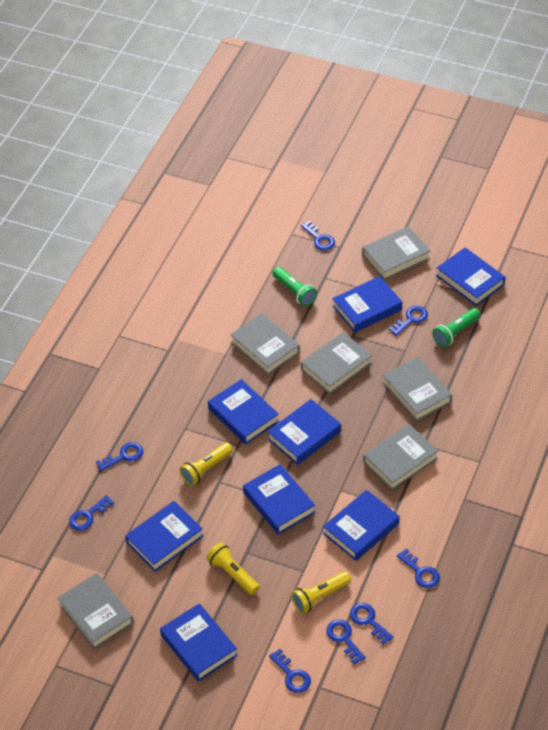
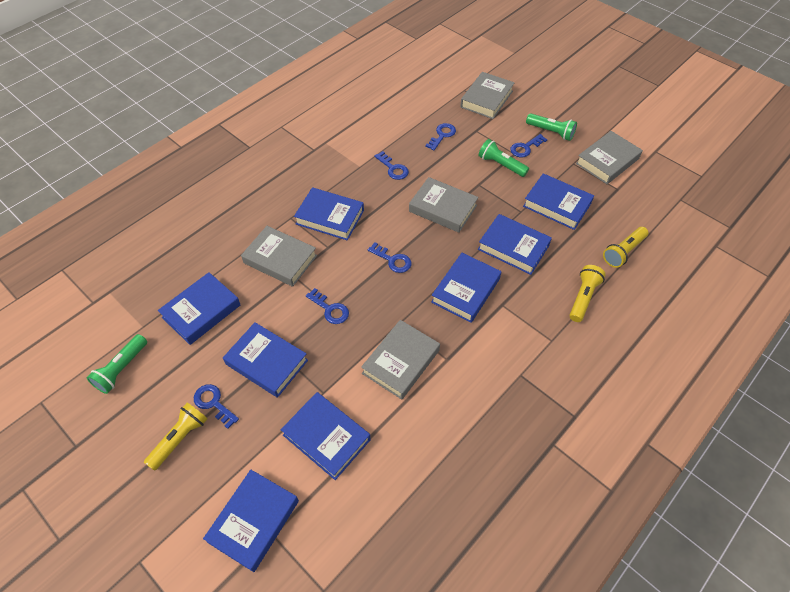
blue key: [69,495,114,531] [96,442,143,471] [269,649,311,693] [301,220,335,251] [326,620,366,664] [350,603,393,645] [388,306,428,336] [397,548,440,588] = 8 -> [194,384,239,429] [306,288,349,324] [368,242,411,273] [374,151,409,180] [425,123,456,150] [510,134,547,157] = 6
green flashlight: [272,267,317,306] [432,308,480,347] = 2 -> [87,334,147,394] [478,139,529,177] [526,113,577,141] = 3
grey book: [58,573,134,649] [230,313,300,375] [301,332,372,394] [362,226,431,280] [363,424,439,490] [383,357,452,421] = 6 -> [241,226,317,287] [361,320,440,400] [409,177,478,233] [460,72,515,119] [576,131,643,184] = 5

